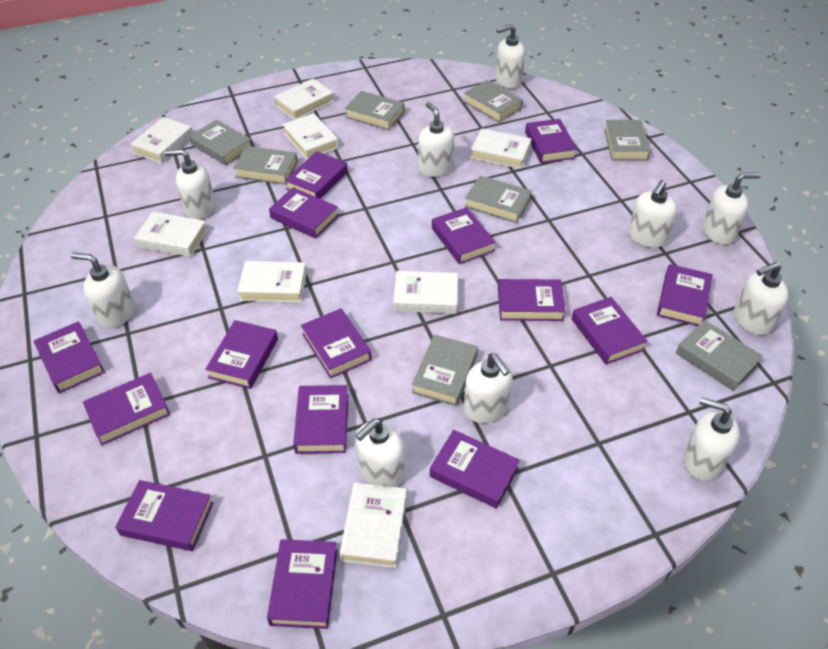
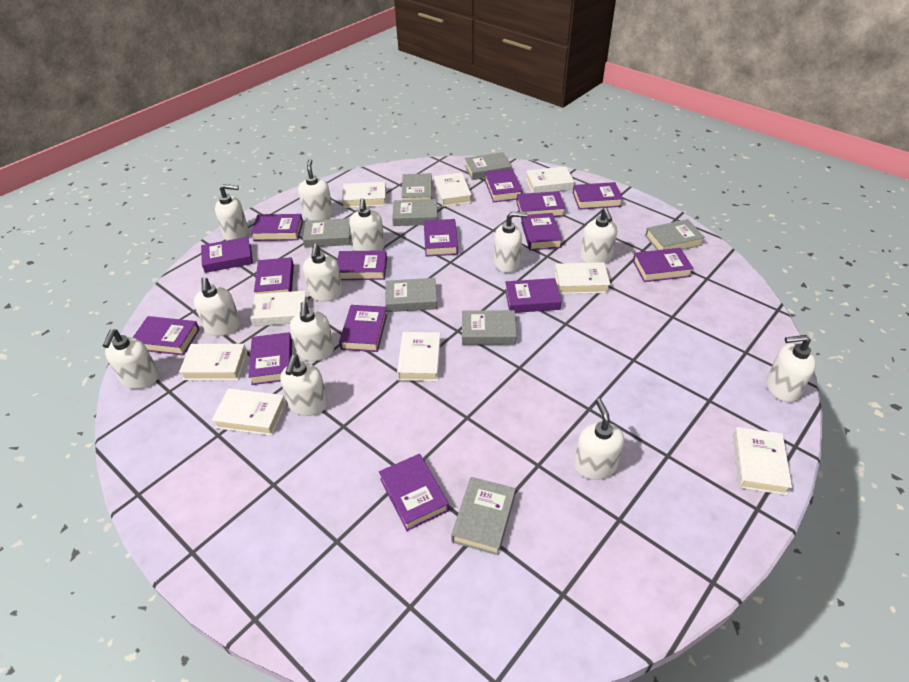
white book: [130,117,193,164] [134,212,208,257] [237,261,307,303] [274,79,334,120] [282,113,339,160] [339,483,407,568] [393,271,458,314] [471,129,531,169] = 8 -> [179,344,247,380] [212,388,286,436] [250,291,308,326] [342,182,386,208] [397,332,441,381] [434,172,472,207] [526,166,574,193] [555,262,611,294] [733,427,792,495] = 9
white soap dispenser: [71,252,135,328] [164,149,215,220] [356,418,405,487] [418,102,455,177] [464,353,513,423] [495,24,525,89] [628,180,677,248] [683,397,740,481] [702,172,761,245] [734,262,789,335] = 10 -> [103,329,159,389] [194,277,241,336] [215,184,248,241] [280,355,328,416] [290,302,334,361] [298,159,333,220] [303,244,343,302] [349,198,385,251] [494,212,527,273] [574,398,624,480] [580,208,617,263] [766,335,816,402] = 12

